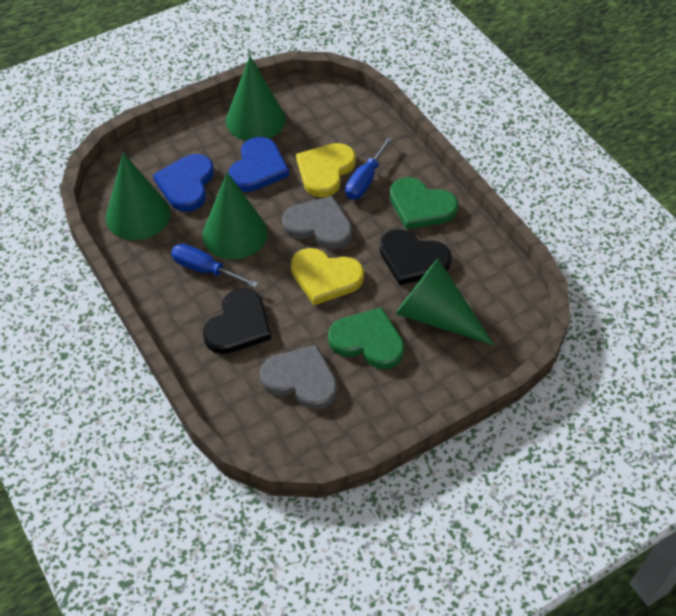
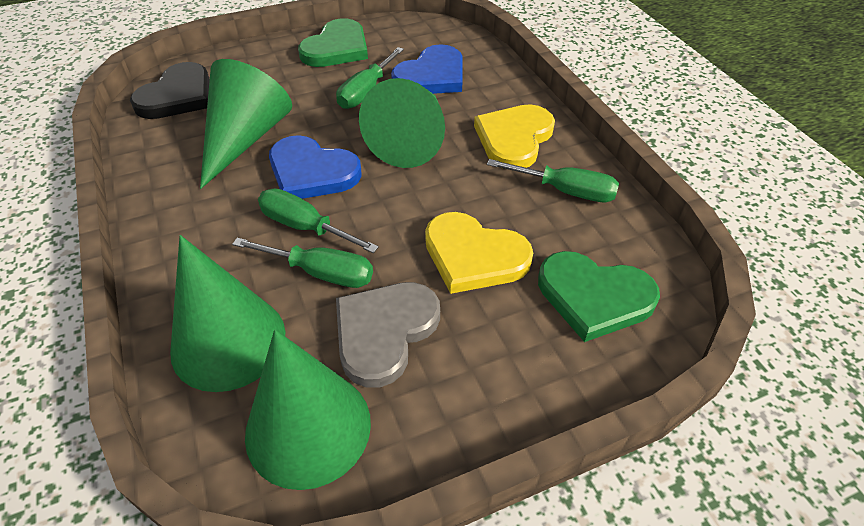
black heart: [203,288,271,354] [380,229,452,285] = 2 -> [130,62,210,119] = 1
blue screwdriver: [171,244,259,288] [345,136,393,200] = 2 -> none = 0
green screwdriver: none = 0 -> [232,238,373,288] [258,189,379,253] [336,47,404,109] [487,159,619,202] = 4
grey heart: [260,345,338,410] [282,196,352,250] = 2 -> [336,282,440,388] = 1

